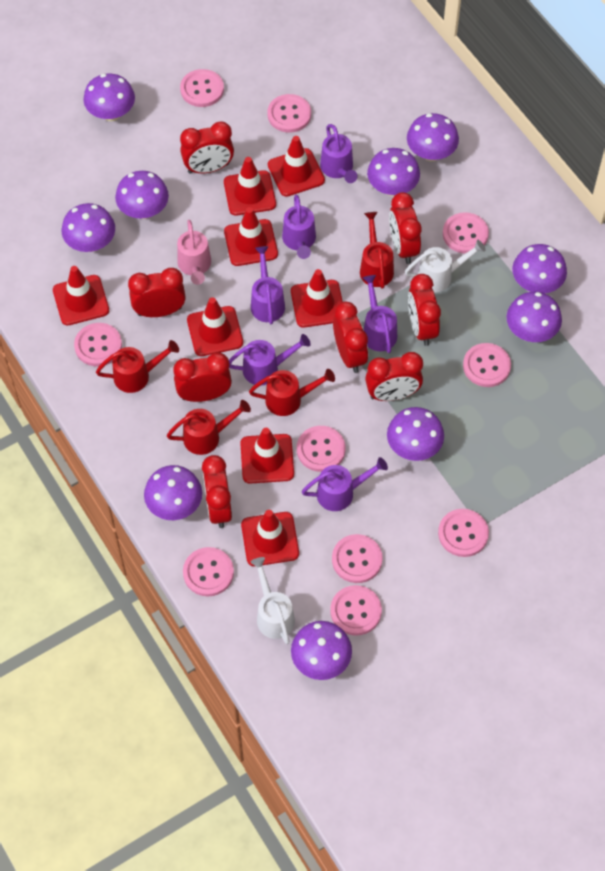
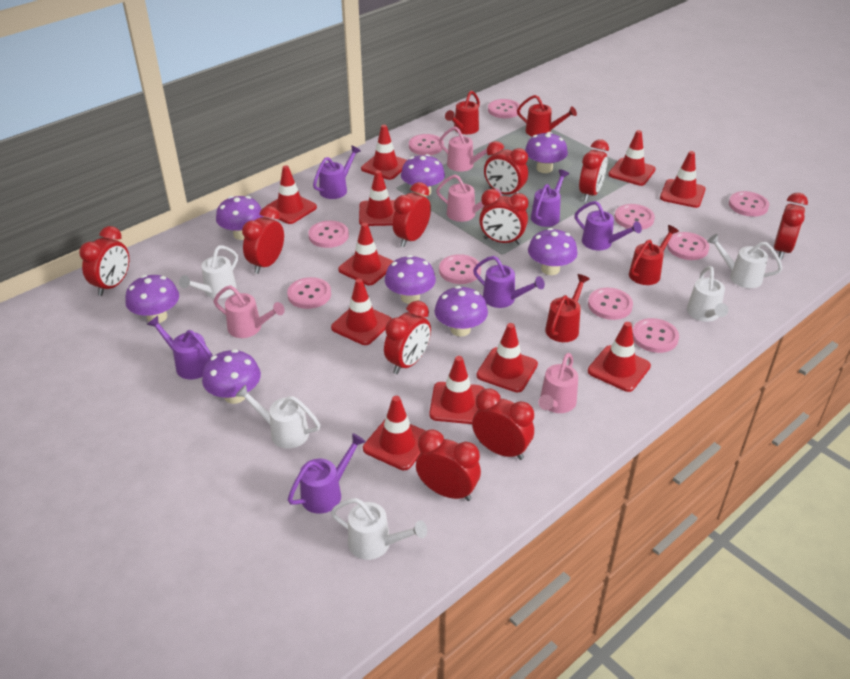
pink watering can: [177,220,211,285] = 1 -> [214,285,285,338] [436,175,502,222] [439,126,491,172] [538,353,578,413] = 4
purple mushroom: [62,203,115,252] [83,74,135,121] [115,171,169,219] [144,465,202,520] [291,621,352,680] [367,148,420,196] [387,407,444,461] [407,113,459,161] [506,292,562,342] [512,244,567,294] = 10 -> [125,275,179,323] [202,349,261,404] [216,196,263,240] [385,255,436,304] [401,154,445,197] [435,286,488,337] [525,132,568,173] [528,228,578,275] = 8
red clock: [128,268,186,317] [173,353,232,402] [180,122,234,174] [202,455,232,528] [333,301,368,373] [365,352,423,401] [389,192,422,264] [408,274,441,346] = 8 -> [79,226,129,296] [242,206,284,274] [384,301,431,374] [393,182,431,247] [416,429,481,501] [472,389,534,460] [479,189,529,245] [484,141,528,194] [579,139,609,202] [774,193,808,260] = 10
red traffic cone: [53,266,109,325] [187,297,243,356] [224,157,276,216] [224,207,278,266] [240,428,294,484] [241,510,299,566] [268,136,325,197] [291,269,343,327] = 8 -> [265,165,317,224] [331,278,392,345] [338,223,393,285] [359,170,395,226] [361,125,407,180] [363,396,426,470] [429,356,485,424] [476,323,538,392] [588,322,651,392] [608,130,656,186] [660,151,706,208] = 11
white watering can: [250,557,295,644] [405,240,485,292] = 2 -> [179,245,238,299] [235,385,320,449] [331,498,427,560] [687,266,728,322] [707,234,783,288] = 5

